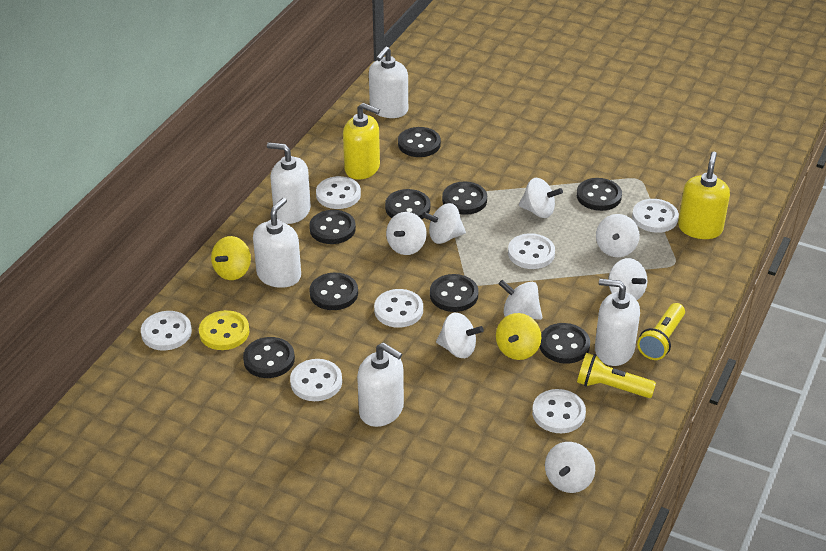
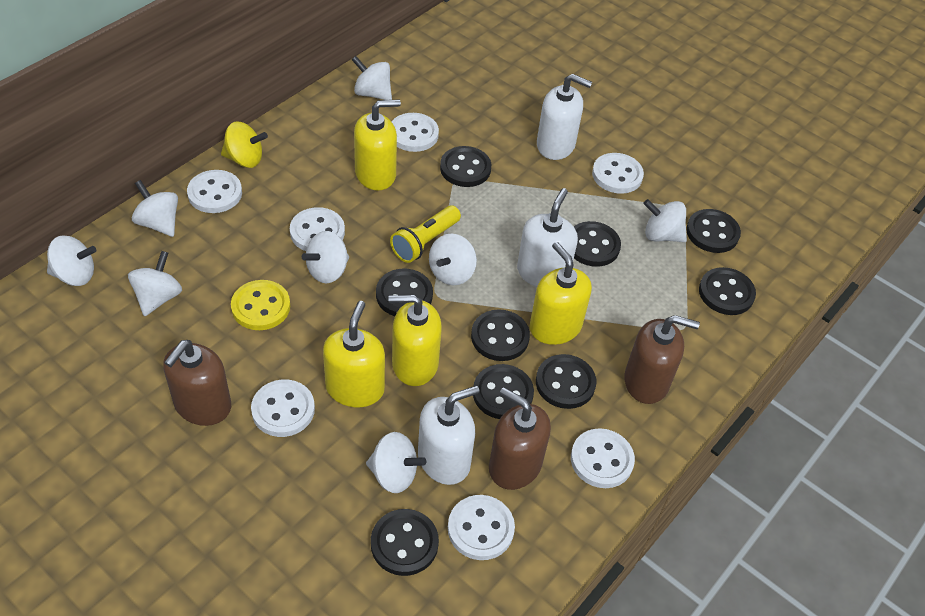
brown soap dispenser: none = 0 -> [163,340,231,426] [489,387,551,490] [624,315,700,404] = 3
white soap dispenser: [253,198,301,288] [267,142,311,224] [357,342,404,427] [369,46,408,118] [595,279,640,366] = 5 -> [418,385,480,485] [517,188,578,287] [537,74,592,160] = 3
yellow flashlight: [577,353,656,398] [637,303,685,360] = 2 -> [390,205,461,263] = 1
yellow soap dispenser: [343,103,380,180] [678,152,730,239] = 2 -> [323,301,385,407] [354,100,401,191] [388,295,442,386] [530,242,592,345] = 4
yellow spinning top: [211,236,251,280] [496,313,541,360] = 2 -> [221,122,268,168] = 1

